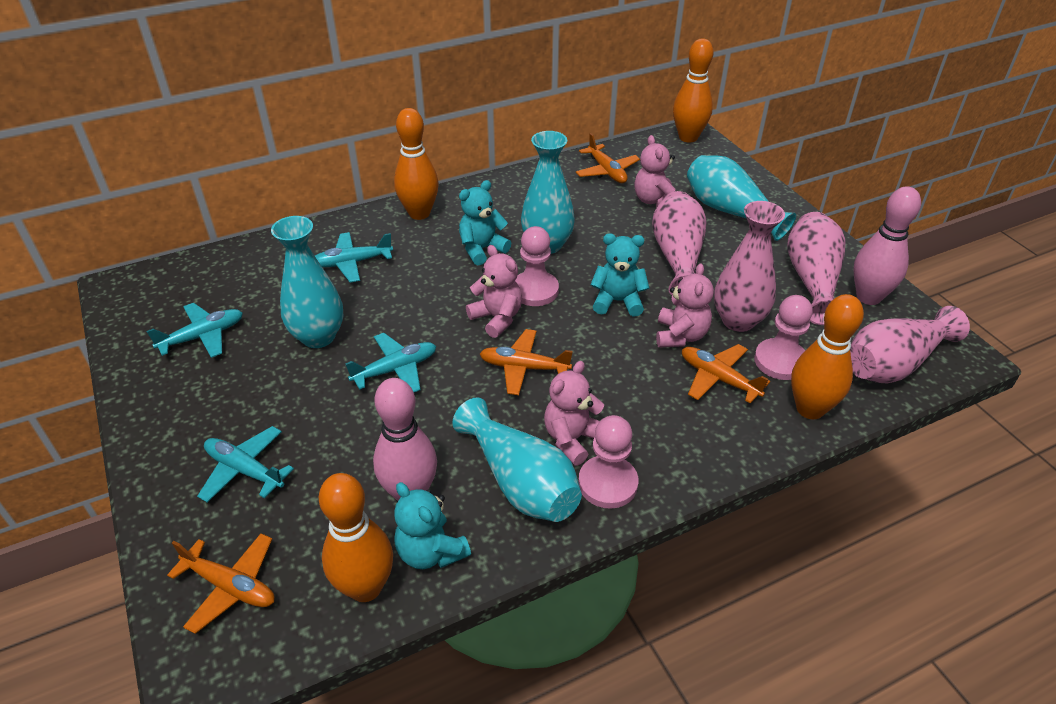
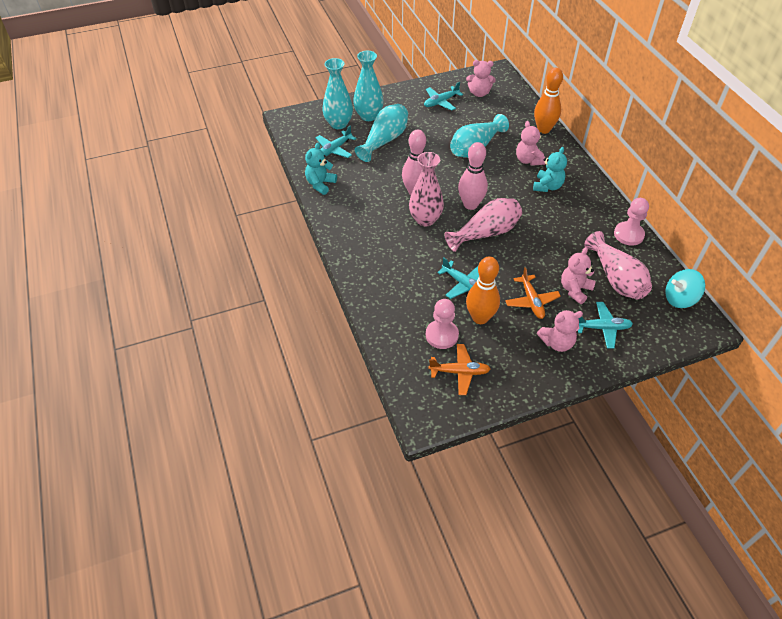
orange bowling pin: [319,473,393,602] [394,108,439,220] [673,38,713,143] [791,294,864,419] = 4 -> [466,256,500,324] [534,68,563,134] = 2
orange plane: [167,533,275,634] [480,329,573,395] [575,133,640,183] [682,344,770,404] = 4 -> [429,344,490,395] [505,267,561,319] = 2
pink pawn: [515,226,559,306] [579,415,638,509] [754,295,813,380] = 3 -> [426,299,459,349] [614,198,649,246] = 2
pink vase: [652,191,706,296] [714,201,785,332] [787,212,846,325] [850,306,970,383] = 4 -> [409,152,444,226] [444,198,522,252] [584,231,652,299] = 3
turquoise spinning top: none = 0 -> [665,269,705,308] = 1
turquoise teddy bear: [394,482,471,569] [459,180,511,265] [590,233,649,317] = 3 -> [305,142,337,195] [533,147,567,192] = 2

